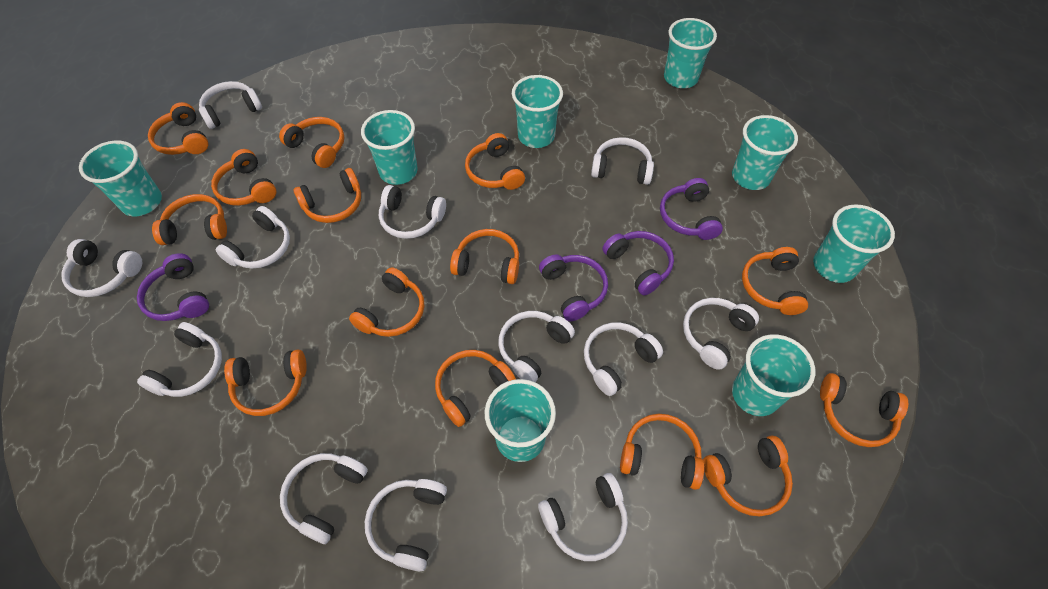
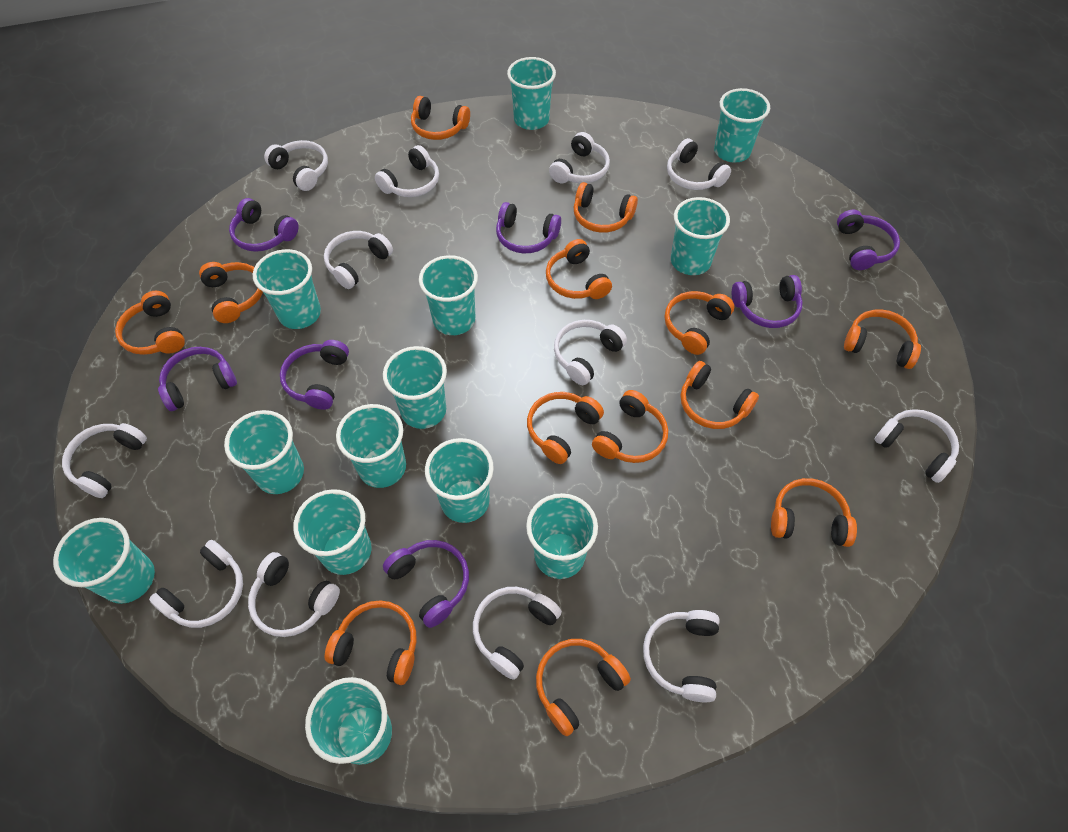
orange headphones: [148,102,208,155] [152,194,227,245] [211,149,276,206] [224,350,307,416] [279,117,344,168] [293,168,361,223] [349,267,424,337] [435,350,516,427] [450,229,519,284] [465,133,525,190] [620,414,705,490] [703,436,793,516] [742,247,808,315] [820,373,908,447] = 14 -> [115,291,185,355] [199,262,263,323] [325,600,417,685] [411,96,470,140] [527,392,604,464] [536,639,631,736] [546,239,612,299] [574,182,638,233] [592,390,668,463] [665,291,735,355] [681,361,759,429] [771,478,857,547] [844,309,921,369] = 13
purple headphones: [137,253,209,321] [539,254,608,321] [602,231,674,296] [660,178,723,240] = 4 -> [158,347,237,411] [229,198,299,252] [280,340,349,410] [383,540,469,628] [496,202,561,254] [732,275,803,328] [837,210,900,270] = 7
turquoise cup: [79,141,162,216] [361,110,418,185] [485,379,556,462] [512,75,563,148] [664,18,717,88] [732,115,798,190] [732,334,815,416] [813,204,895,283] = 8 -> [53,518,155,604] [224,410,304,494] [253,249,321,329] [293,489,372,575] [305,677,392,765] [336,404,406,488] [383,346,447,429] [419,255,478,335] [425,438,494,523] [507,57,556,130] [526,493,598,579] [671,197,730,275] [714,88,770,162] = 13

